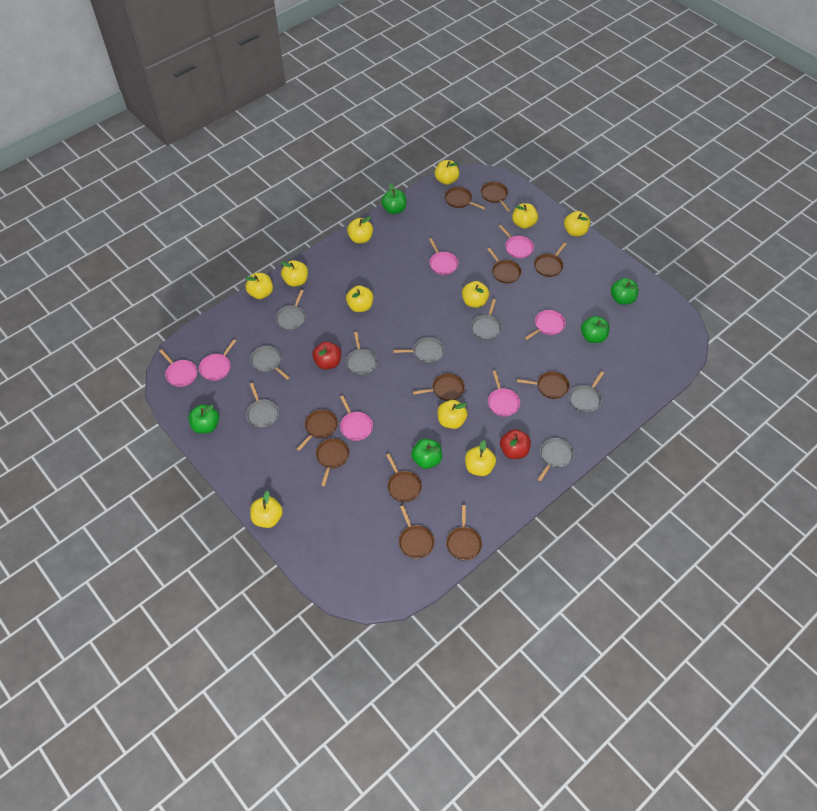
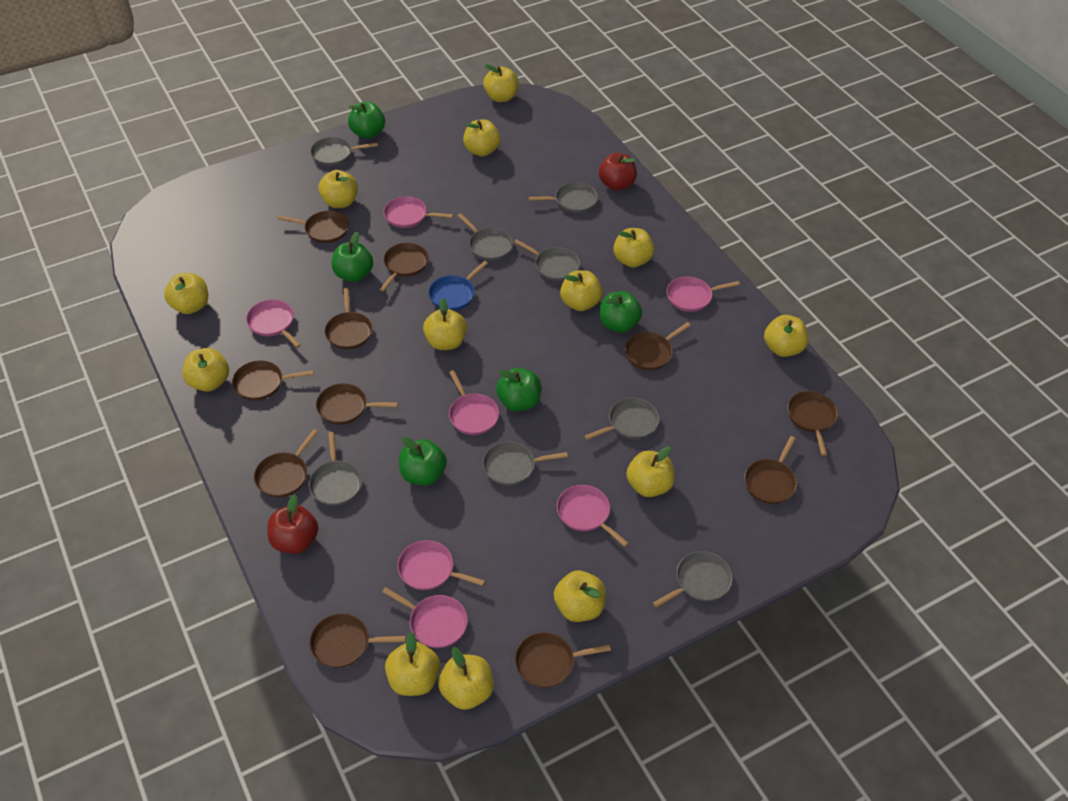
blue pan: none = 0 -> [428,261,488,311] = 1
yellow apple: [245,273,273,299] [250,491,283,528] [281,260,308,287] [346,285,373,312] [347,216,373,243] [435,160,459,185] [438,400,468,429] [462,281,489,308] [465,440,496,476] [512,203,538,229] [564,211,590,236] = 11 -> [164,273,208,314] [182,348,229,392] [318,170,358,208] [385,632,440,696] [423,298,467,350] [438,647,494,710] [463,119,500,157] [483,64,519,102] [554,571,606,622] [560,270,603,311] [613,228,654,268] [626,446,675,497] [764,315,808,357] = 13

